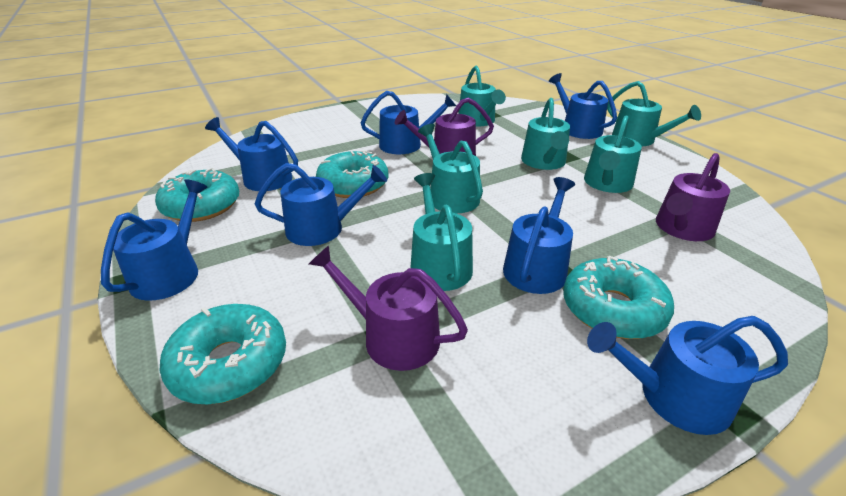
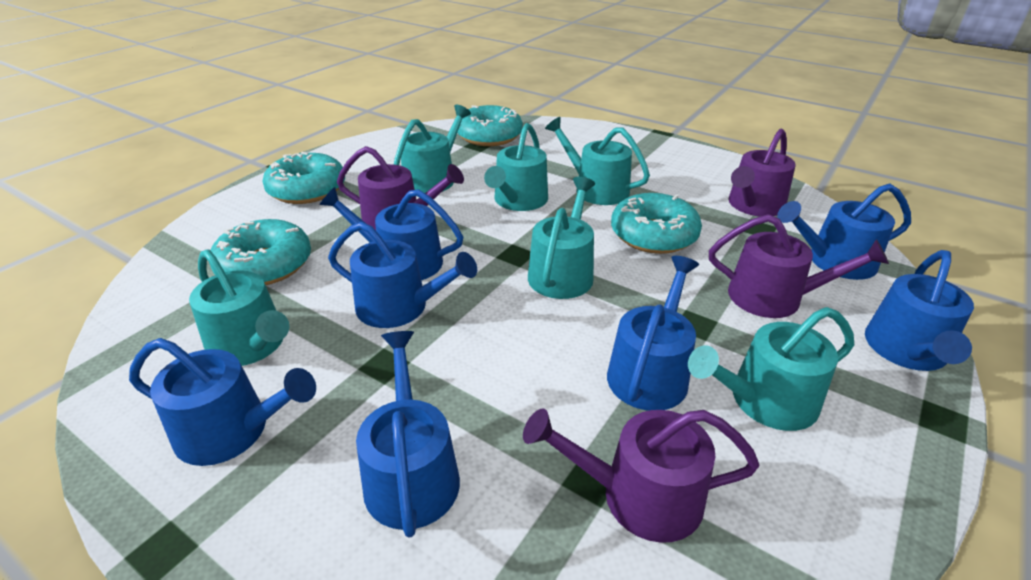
purple watering can: [309,246,468,371] [395,98,494,156] [656,153,730,241] = 3 -> [337,146,464,230] [523,408,759,543] [709,214,889,318] [728,129,796,217] = 4

